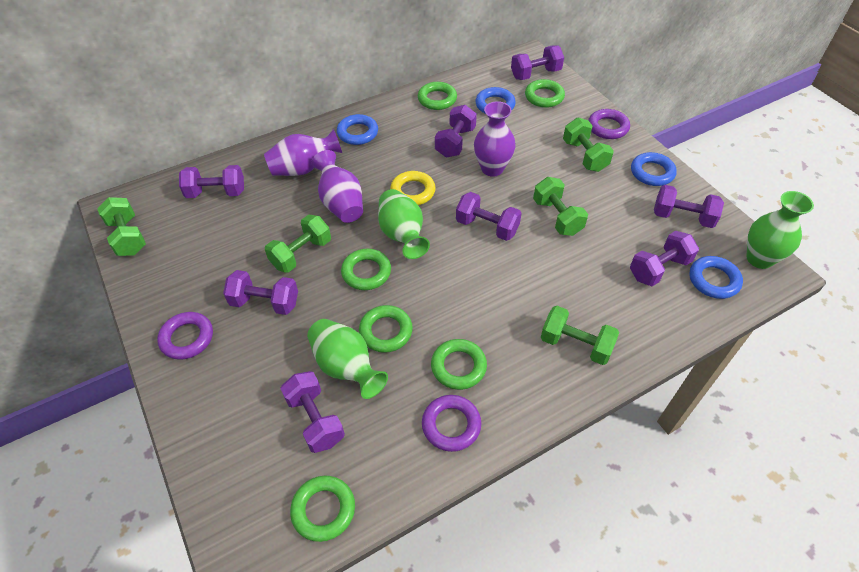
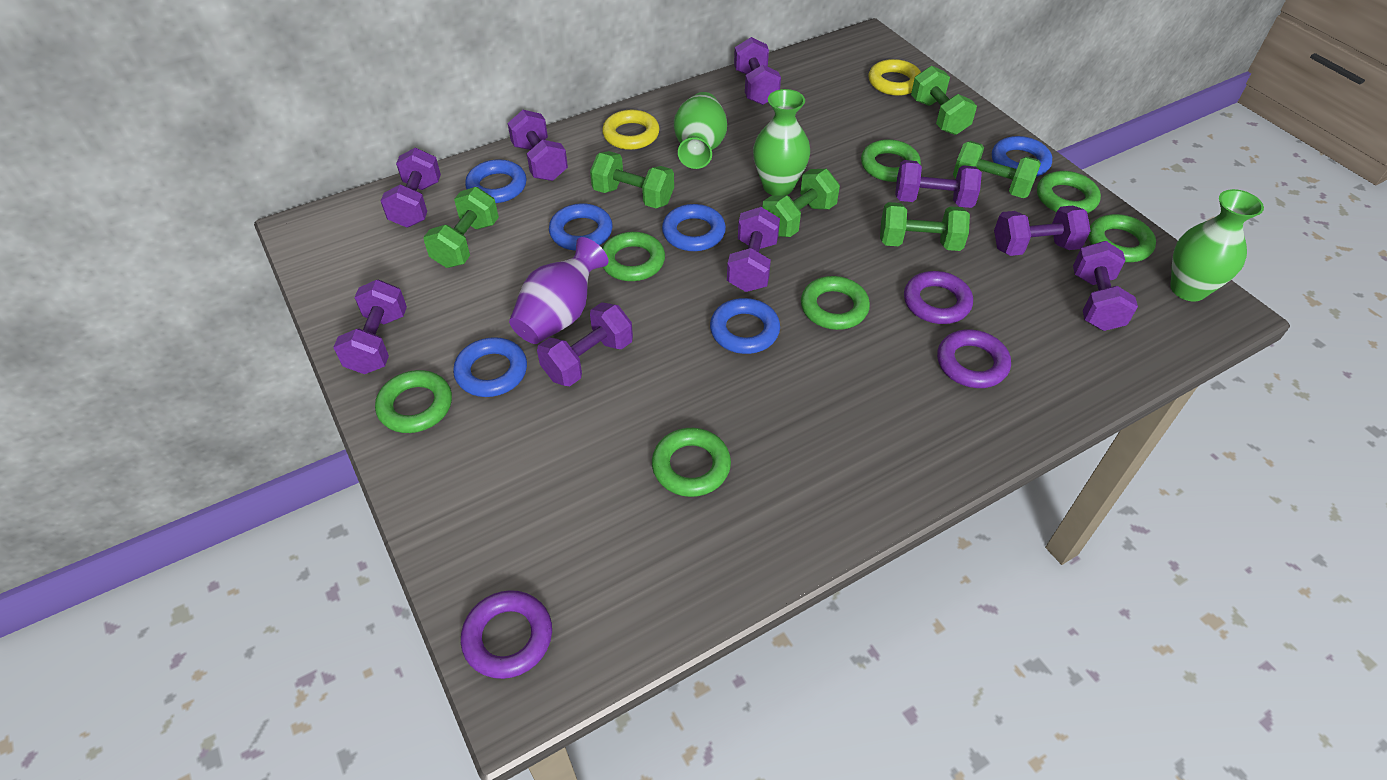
blue ring: [337,114,378,145] [475,87,516,114] [631,152,677,186] [689,256,743,299] = 4 -> [453,337,527,397] [465,159,526,203] [549,203,613,251] [662,204,726,251] [710,298,780,354] [992,136,1052,177] = 6
green dumbbell: [97,197,146,256] [265,214,331,273] [533,177,588,236] [541,306,619,365] [563,118,614,172] = 5 -> [423,187,499,268] [590,151,674,208] [762,169,840,237] [880,202,970,251] [911,66,977,135] [953,141,1041,198] = 6
green ring: [290,476,355,542] [341,249,391,290] [359,305,413,353] [418,82,457,110] [431,339,487,390] [525,79,565,108] = 6 -> [375,370,452,433] [602,232,665,281] [652,428,731,497] [801,276,870,330] [861,139,921,182] [1037,171,1101,213] [1088,214,1156,262] = 7
purple dumbbell: [179,165,244,198] [223,270,298,315] [280,371,345,453] [435,105,477,157] [456,192,522,241] [511,46,564,80] [630,231,699,286] [654,185,724,228] = 8 -> [333,280,407,374] [381,148,441,228] [508,110,568,181] [537,302,633,386] [727,207,780,292] [734,37,781,105] [895,160,982,208] [994,206,1091,256] [1073,241,1138,331] = 9
purple vase: [264,129,342,176] [312,150,363,223] [474,101,516,177] = 3 -> [509,237,609,344] = 1
yellow ring: [390,171,436,205] = 1 -> [602,110,659,150] [869,59,921,96] = 2

